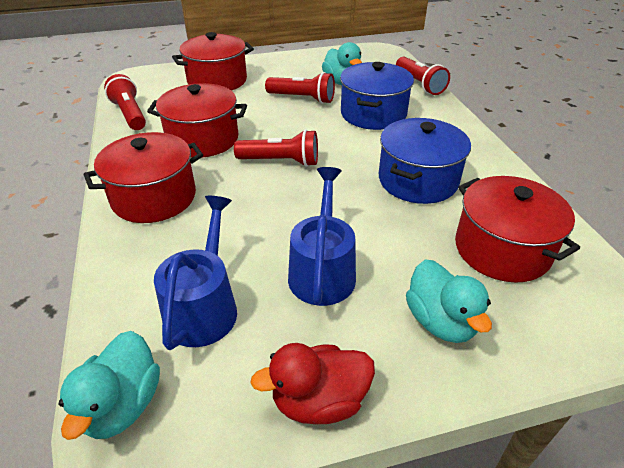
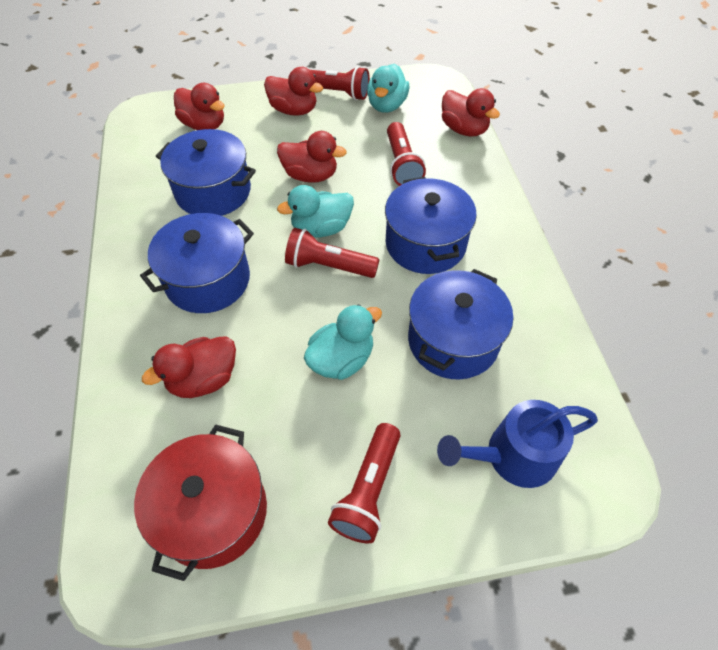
blue pot: [340,62,414,130] [379,118,471,204] = 2 -> [140,213,254,313] [156,129,256,216] [385,177,477,274] [408,269,513,379] = 4
blue watering can: [154,196,237,350] [288,167,356,306] = 2 -> [437,400,598,488] = 1
red duck: [250,343,375,424] = 1 -> [142,336,236,398] [174,83,225,130] [264,67,323,116] [277,131,347,183] [442,88,500,137] = 5
red pot: [84,132,203,223] [147,83,247,157] [172,32,254,91] [455,176,580,283] = 4 -> [134,424,267,581] = 1

